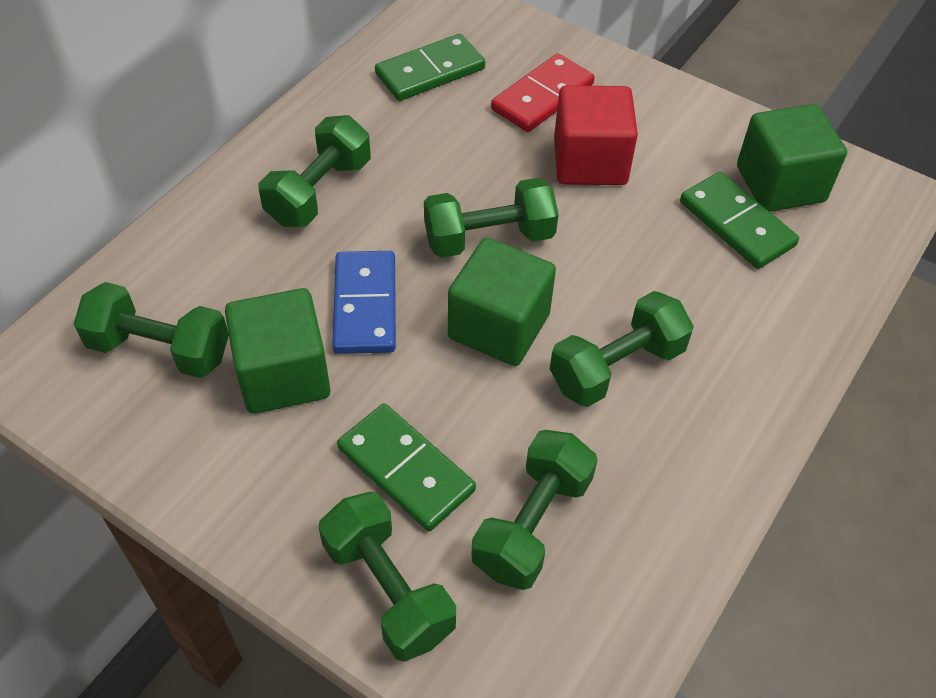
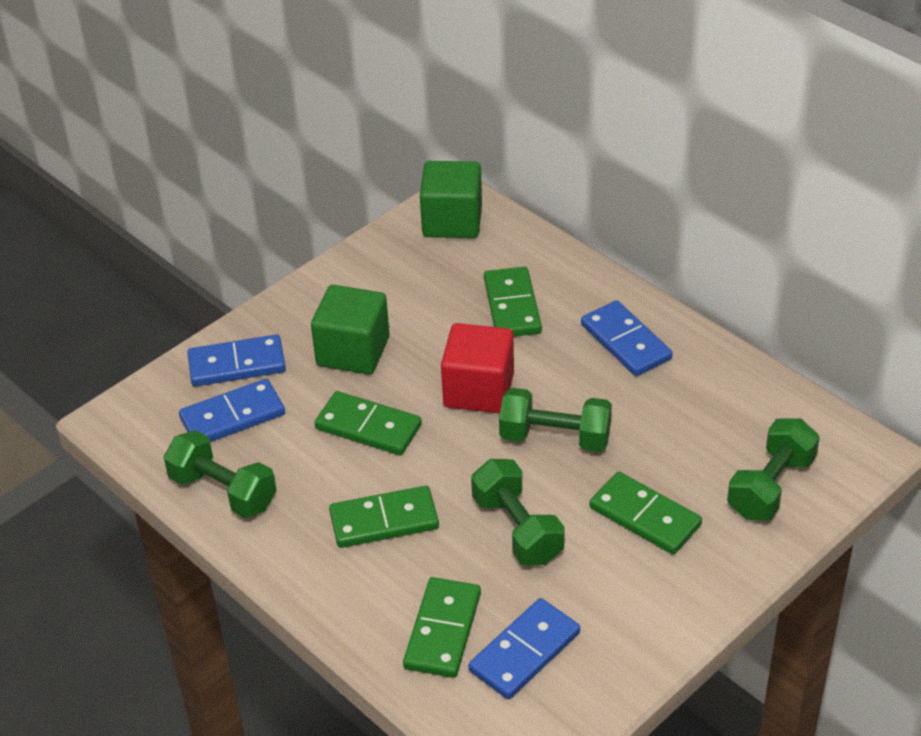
blue domino: [332,251,396,354] = 1 -> [179,379,285,442] [187,334,286,387] [468,598,580,699] [581,300,673,376] = 4
green cube: [225,288,331,414] [448,238,556,366] [737,104,847,212] = 3 -> [311,285,390,375] [420,161,482,238] = 2
green domino: [337,404,476,531] [375,34,485,101] [680,172,799,269] = 3 -> [315,391,422,455] [329,486,439,548] [403,577,481,678] [484,267,542,337] [589,472,702,555] = 5
green dumbbell: [74,282,229,378] [259,115,371,227] [318,492,456,662] [424,178,559,258] [471,430,597,590] [550,291,694,407] = 6 -> [163,430,277,518] [471,459,565,565] [499,388,612,452] [727,418,820,521] = 4
red domino: [491,53,595,132] = 1 -> none = 0

